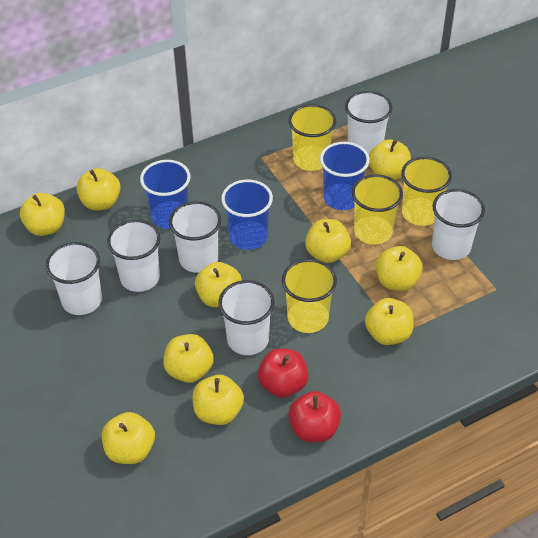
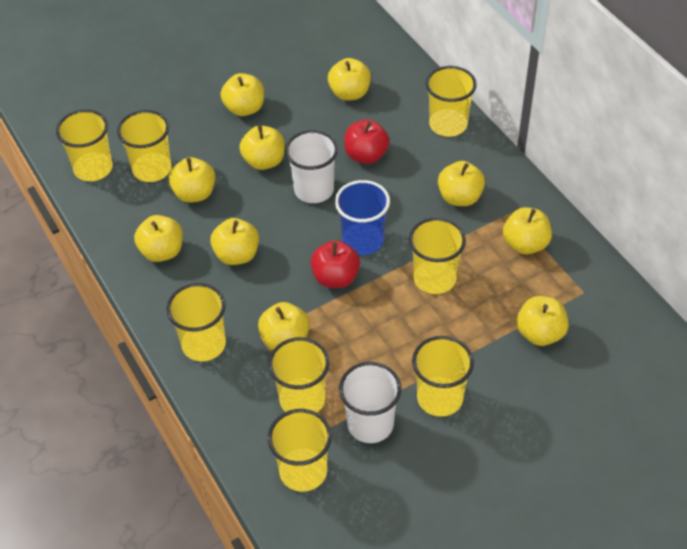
blue cup: [140,160,191,229] [221,180,273,250] [320,142,370,210] = 3 -> [335,180,390,255] = 1
white cup: [46,242,102,315] [107,220,160,292] [169,201,221,273] [218,280,274,355] [345,91,392,154] [432,189,485,260] = 6 -> [285,130,338,203] [339,362,402,443] = 2
yellow cup: [282,259,337,333] [289,104,336,171] [352,174,403,245] [401,156,452,226] = 4 -> [56,110,113,181] [117,110,172,182] [166,283,226,361] [268,337,330,412] [268,409,332,492] [409,218,466,294] [412,336,474,417] [426,66,477,137] = 8

